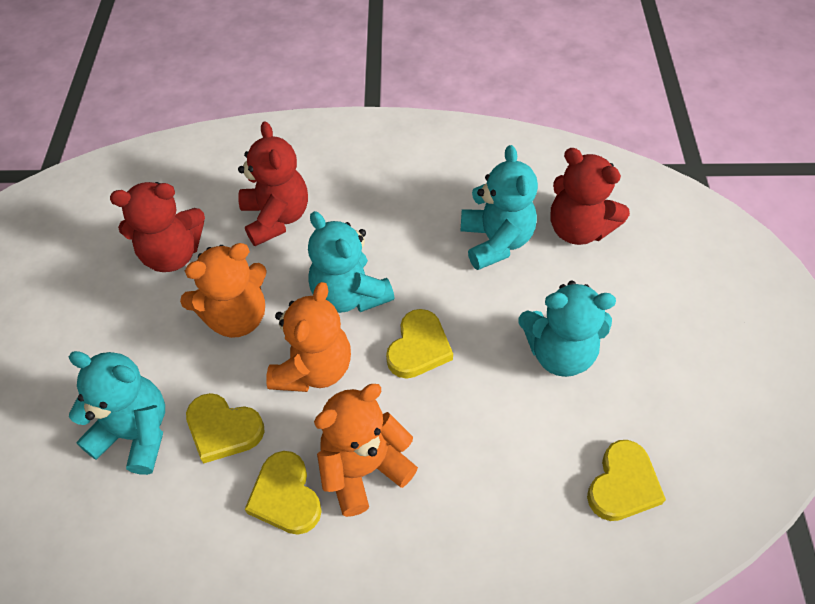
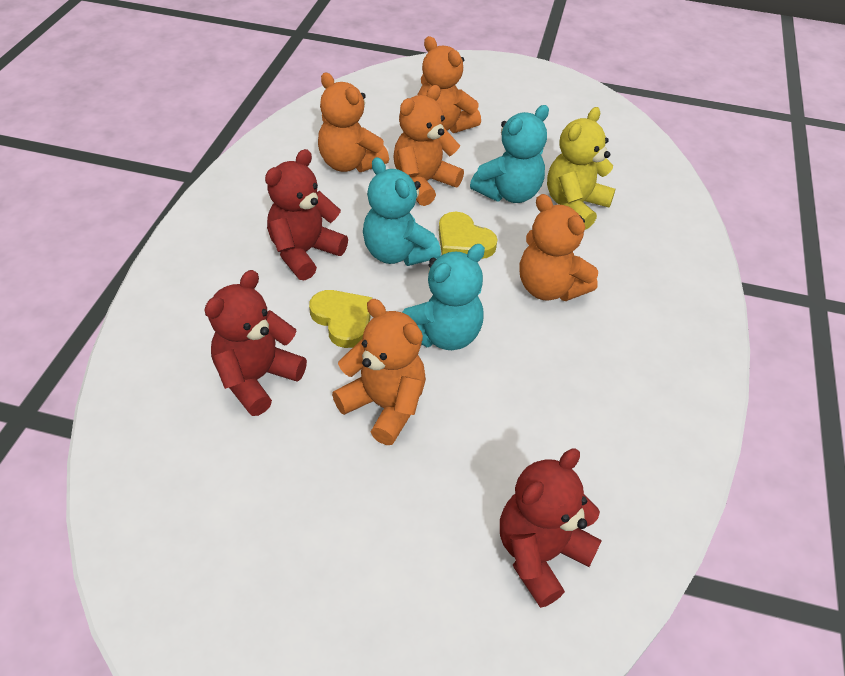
orange teddy bear: [180,243,267,338] [266,282,351,392] [314,384,418,517] = 3 -> [318,73,389,172] [332,299,426,445] [393,85,464,206] [418,36,481,133] [519,194,598,301] = 5
turquoise teddy bear: [69,351,165,475] [308,211,395,313] [461,145,538,270] [518,281,616,377] = 4 -> [363,157,441,266] [402,244,485,350] [470,105,549,203] = 3
yellow heart: [186,393,265,464] [245,451,322,535] [386,309,453,379] [587,440,666,521] = 4 -> [309,290,372,348] [439,212,498,259] = 2
yellow teddy bear: none = 0 -> [547,107,616,230] = 1

